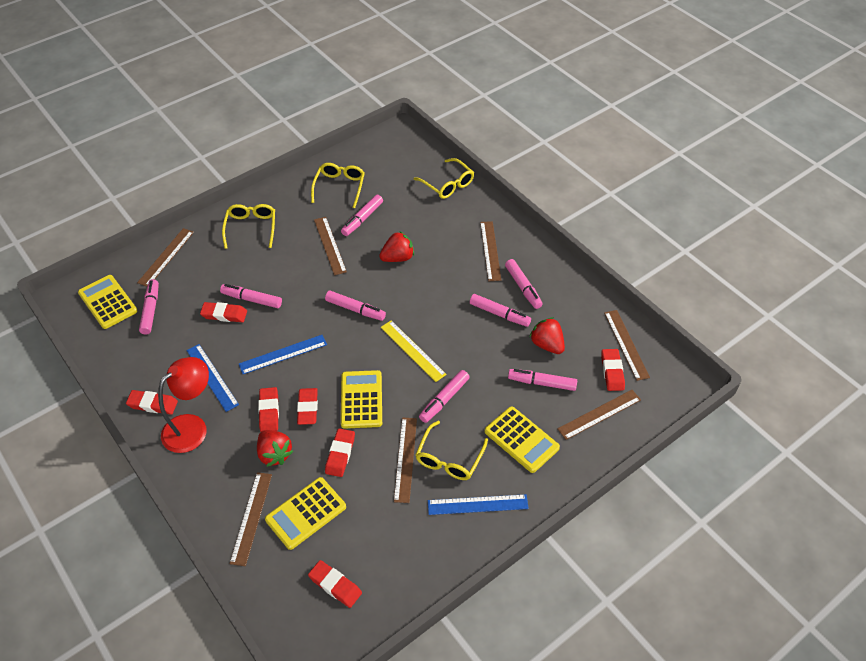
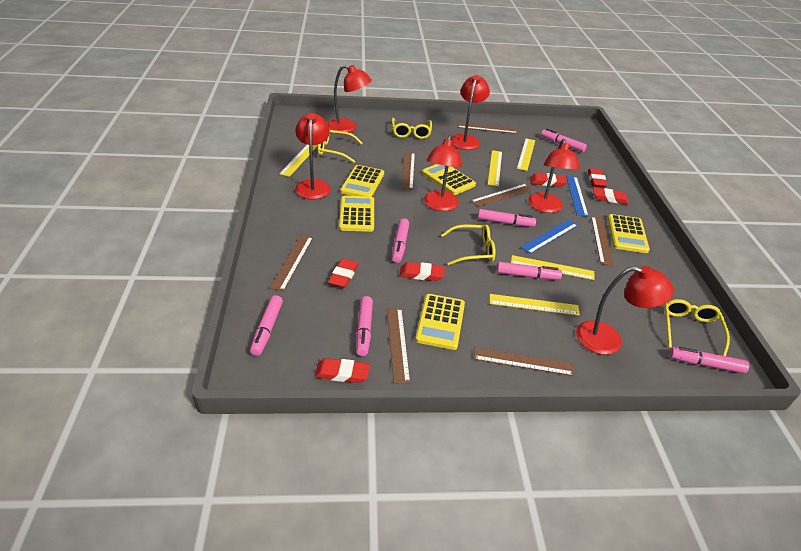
blue ruler: [186,344,239,412] [239,335,327,374] [428,494,529,515] = 3 -> [520,219,578,254] [566,176,588,217] = 2
pink marker: [139,279,159,335] [220,284,282,308] [325,291,386,321] [341,195,383,236] [419,370,470,423] [470,294,531,327] [505,259,543,309] [508,369,577,391] = 8 -> [250,295,283,356] [356,296,373,356] [392,218,409,263] [478,209,536,227] [497,262,562,280] [541,129,587,152] [669,347,749,373] = 7
red eraser: [126,390,178,415] [200,302,247,322] [258,387,279,432] [297,388,318,425] [308,560,362,608] [325,428,355,477] [601,349,625,391] = 7 -> [315,358,370,383] [328,258,359,288] [400,262,445,281] [530,173,567,187] [588,168,607,188] [593,187,629,205] = 6
red lamp: [158,357,209,453] = 1 -> [295,113,331,199] [327,65,372,133] [424,135,462,211] [452,75,490,150] [528,139,580,213] [576,266,674,355] = 6
red strawberry: [257,430,294,467] [379,231,414,262] [530,317,565,354] = 3 -> none = 0
yellow calculator: [78,275,138,329] [265,477,346,550] [341,370,382,429] [485,406,560,473] = 4 -> [339,195,374,232] [340,165,384,197] [415,294,465,350] [422,164,476,195] [608,214,650,253] = 5
yellow ruler: [381,320,447,382] = 1 -> [279,145,318,177] [488,150,502,186] [490,294,580,316] [511,255,595,280] [517,138,535,171] = 5

